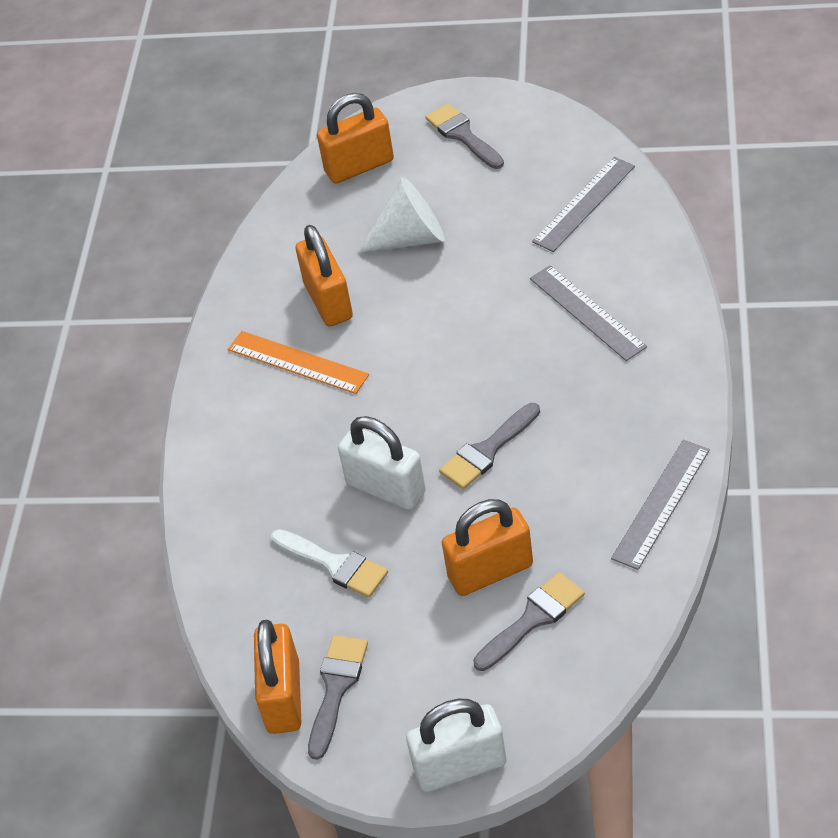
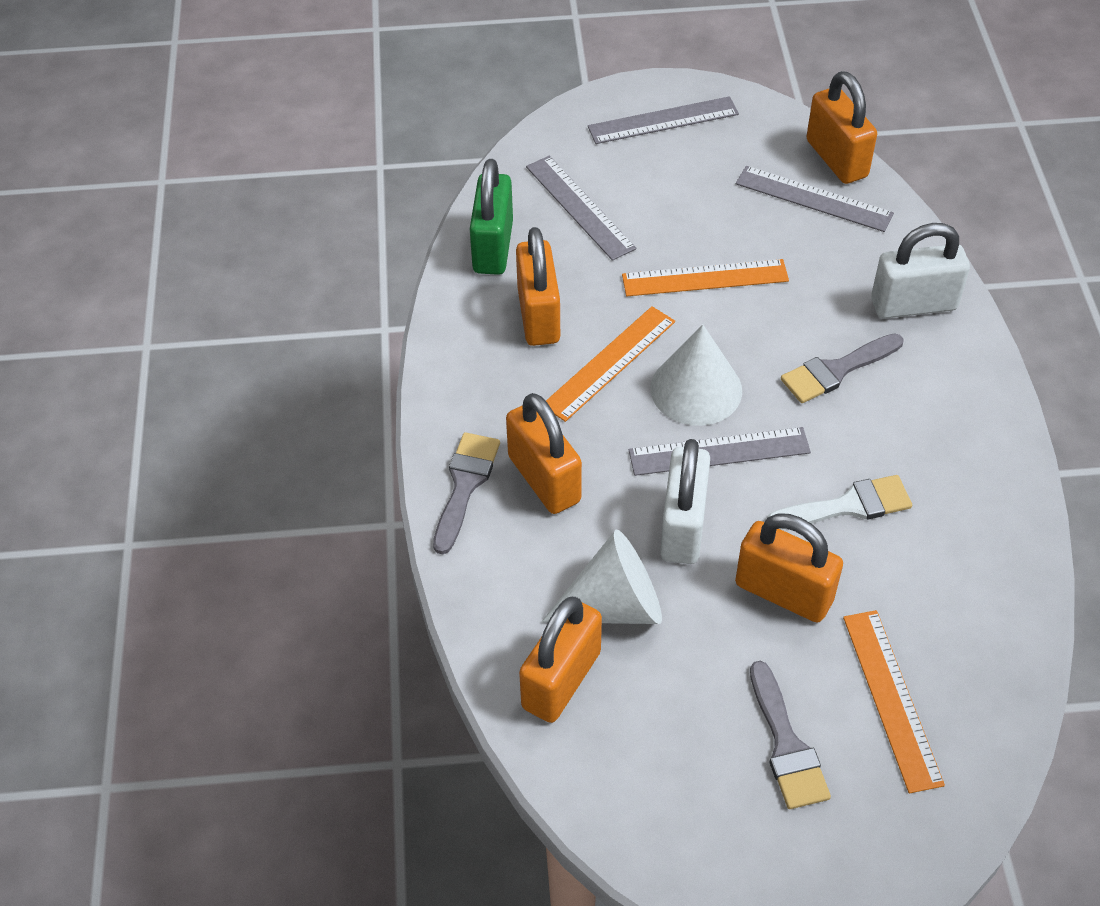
green padlock: none = 0 -> [470,159,513,275] = 1
grey brush: [308,635,368,760] [426,104,504,169] [439,403,540,489] [473,572,585,671] = 4 -> [433,432,500,554] [750,661,831,809] [781,333,903,403] = 3
grey ruler: [530,265,647,361] [532,157,635,252] [611,440,710,570] = 3 -> [526,156,636,261] [588,96,739,144] [629,427,811,476] [736,166,894,232] = 4
orange padlock: [254,620,301,734] [296,225,353,327] [317,93,394,184] [442,499,533,596] = 4 -> [506,393,582,514] [516,227,560,346] [519,597,602,723] [735,513,843,623] [806,71,877,184] = 5
orange ruler: [228,331,369,394] = 1 -> [546,306,675,422] [622,259,789,296] [843,610,945,794] = 3
white cone: [357,177,445,254] = 1 -> [541,530,662,624] [650,324,742,426] = 2

